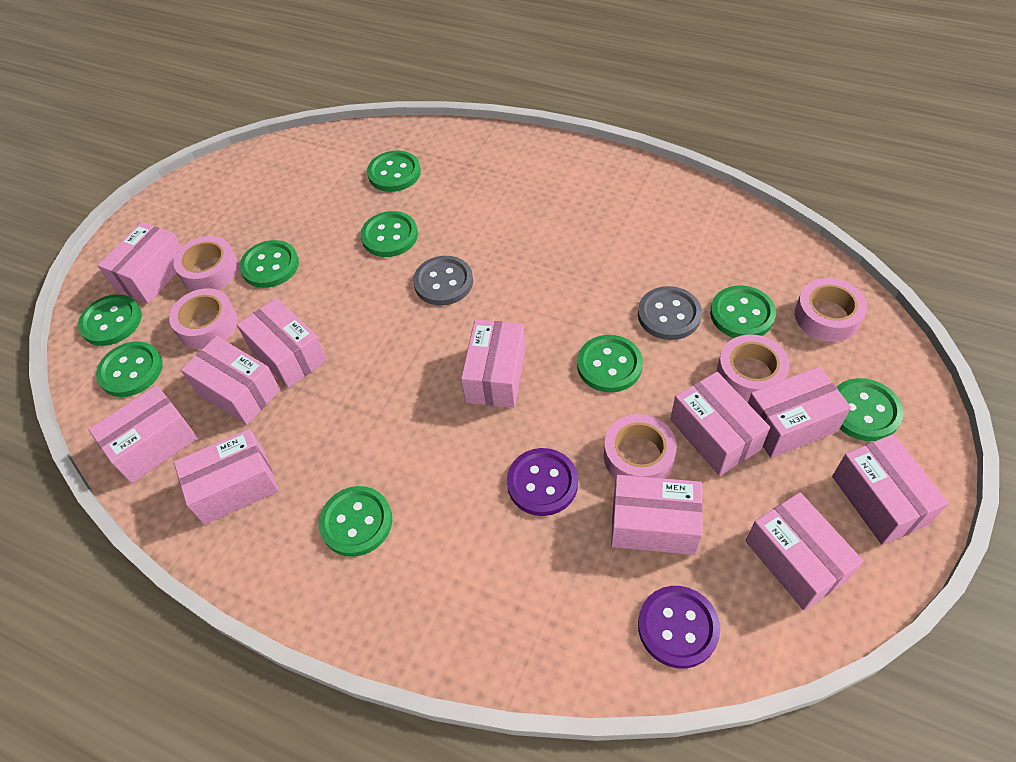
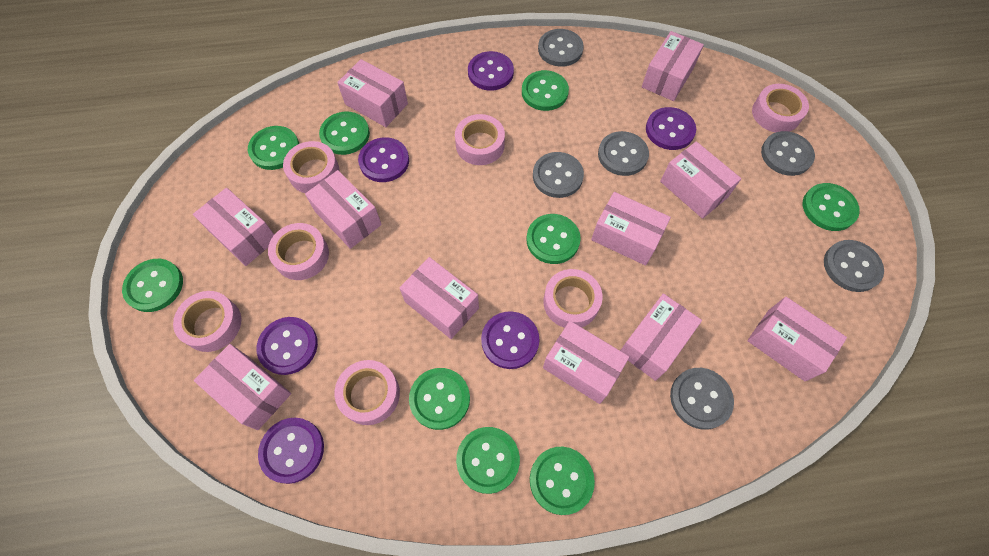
grey button: [413,256,473,306] [638,286,702,340] = 2 -> [533,152,584,198] [538,29,584,67] [598,131,649,176] [670,368,734,430] [761,131,815,176] [824,240,884,292] = 6
pink tape: [169,288,238,349] [173,236,238,291] [604,414,677,479] [717,334,790,402] [795,278,867,342] = 5 -> [173,291,241,352] [268,223,329,280] [283,141,339,193] [335,360,400,425] [455,114,505,165] [543,269,603,328] [752,84,809,133] = 7
purple button: [507,448,578,516] [638,586,720,669] = 2 -> [257,317,318,375] [258,418,324,484] [358,137,409,182] [468,51,514,91] [481,311,540,369] [646,107,696,150] = 6

